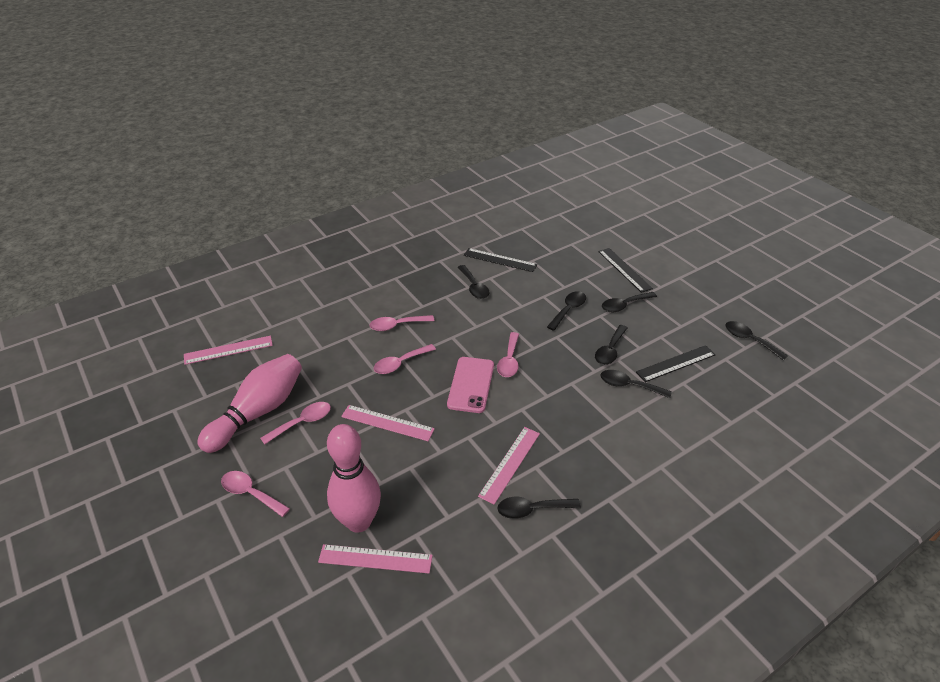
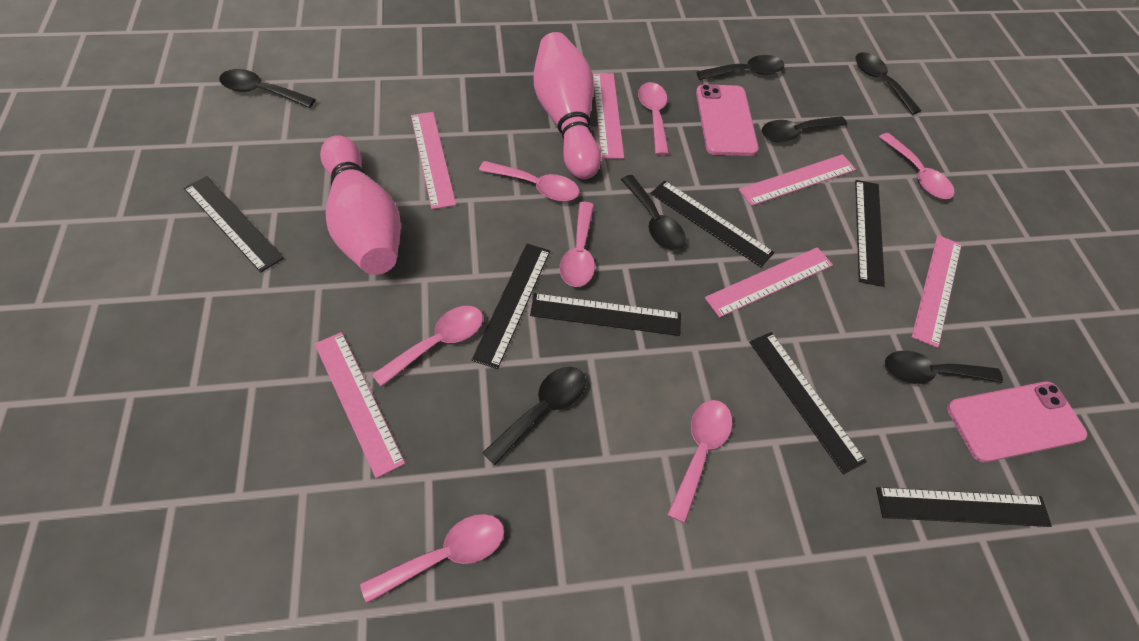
black ruler: [464,248,537,272] [598,248,653,293] [636,345,716,382] = 3 -> [184,176,284,273] [472,243,550,369] [530,293,681,336] [650,180,775,267] [749,332,867,474] [855,180,885,287] [876,487,1052,527] = 7
pink phone: [447,357,494,413] = 1 -> [696,84,759,156] [947,381,1087,463] = 2
pink ruler: [184,336,273,365] [318,544,433,574] [341,405,435,441] [478,427,540,504] = 4 -> [315,332,405,478] [411,112,456,209] [593,73,624,159] [705,247,833,318] [739,154,856,206] [912,235,962,348] = 6
pink spoon: [221,471,290,517] [260,402,331,445] [370,315,434,331] [374,344,436,374] [497,332,519,377] = 5 -> [360,514,504,603] [372,306,483,387] [479,161,579,201] [560,202,595,287] [638,82,669,155] [667,400,733,523] [879,133,955,199] = 7

